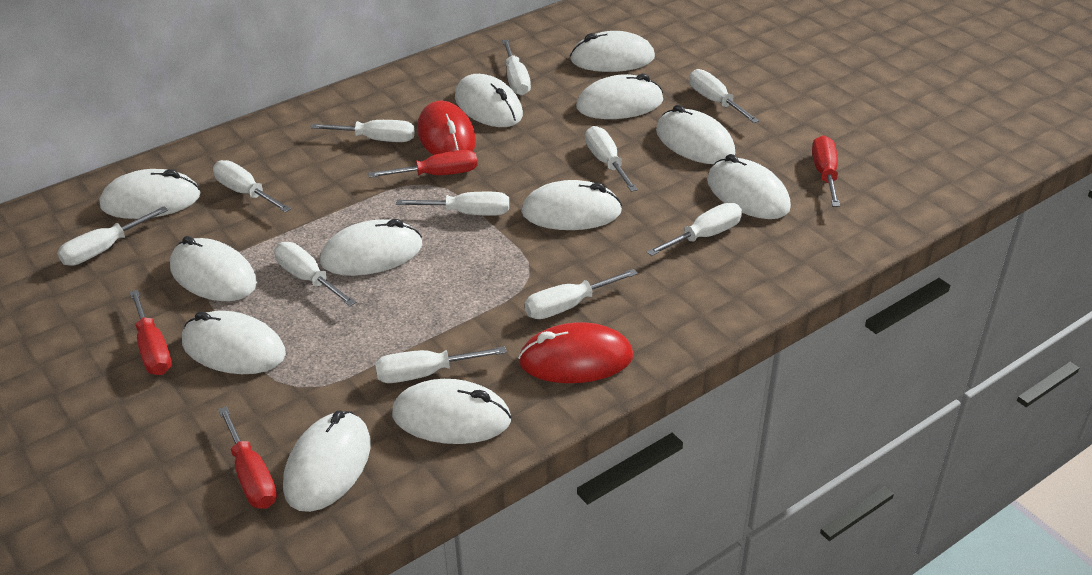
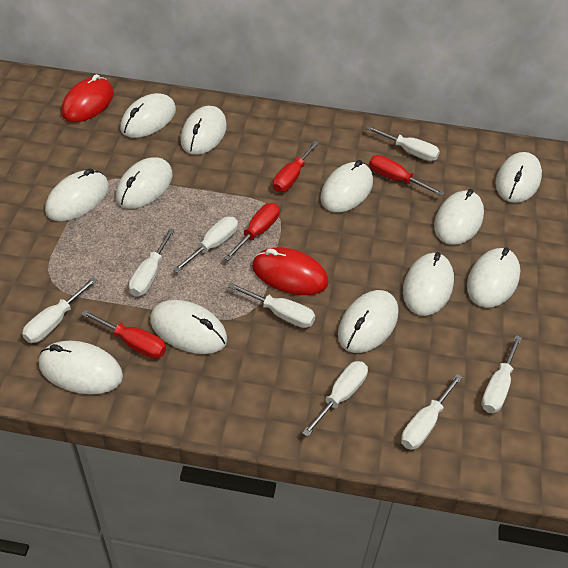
white screwdriver: [57,206,168,266] [213,160,291,213] [274,242,356,306] [310,120,415,142] [375,346,507,383] [396,192,509,216] [502,40,531,96] [525,269,638,319] [585,126,638,192] [647,203,742,256] [689,69,759,123] = 11 -> [22,277,97,343] [129,228,175,296] [173,217,238,273] [228,283,315,328] [302,361,368,437] [366,126,440,161] [401,374,463,450] [481,335,522,413] = 8

